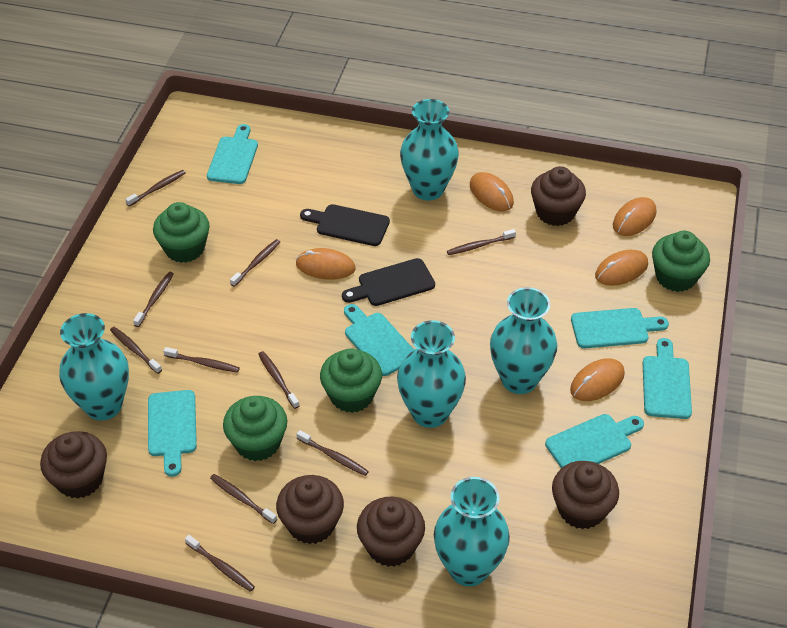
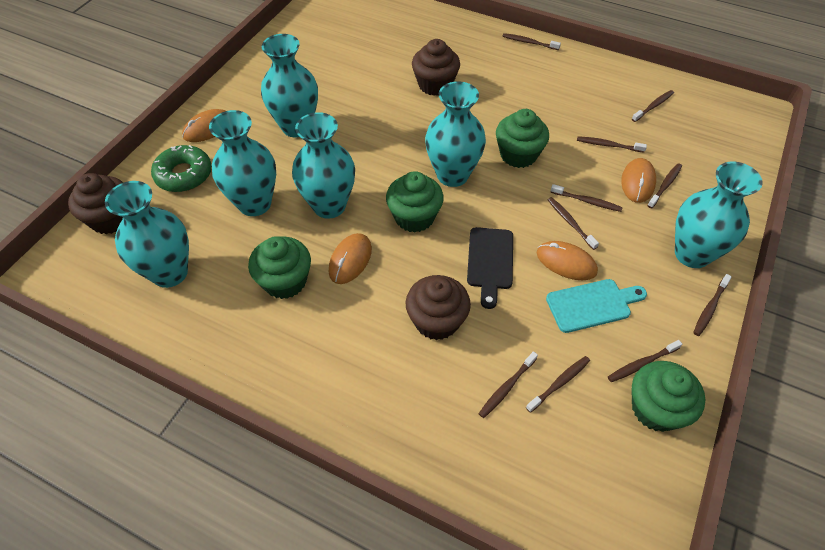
black cutting board: [300,204,390,246] [342,258,435,306] = 2 -> [467,227,513,309] = 1
brown cupcake: [40,431,107,499] [276,475,344,544] [357,496,425,567] [531,166,586,226] [552,461,619,529] = 5 -> [68,173,123,234] [406,275,471,340] [412,39,460,96] = 3
green donut: none = 0 -> [151,145,212,192] = 1
orange mouse: [296,248,355,280] [470,172,514,211] [570,358,625,401] [595,250,648,286] [613,197,656,236] = 5 -> [182,109,226,142] [329,233,372,284] [537,241,598,280] [621,158,656,203] = 4
turquoise cutting board: [148,390,197,477] [207,124,258,184] [344,304,414,376] [545,414,644,468] [571,308,669,348] [643,338,692,419] = 6 -> [546,279,647,333] = 1
turquoise vase: [59,313,129,421] [397,320,466,428] [400,99,459,200] [434,477,510,586] [490,287,557,394] = 5 -> [105,181,189,288] [209,110,276,216] [261,34,318,137] [292,112,355,219] [425,81,486,187] [675,162,763,268] = 6

